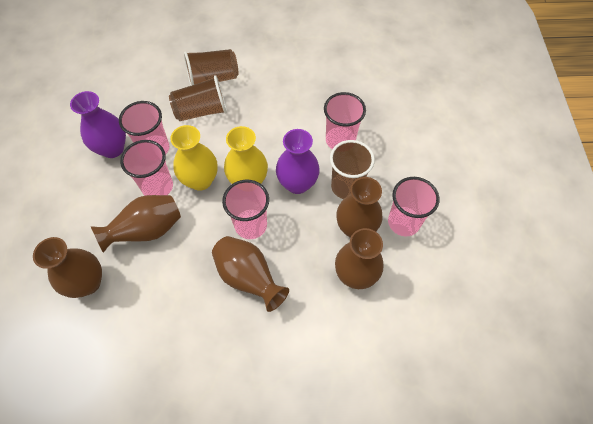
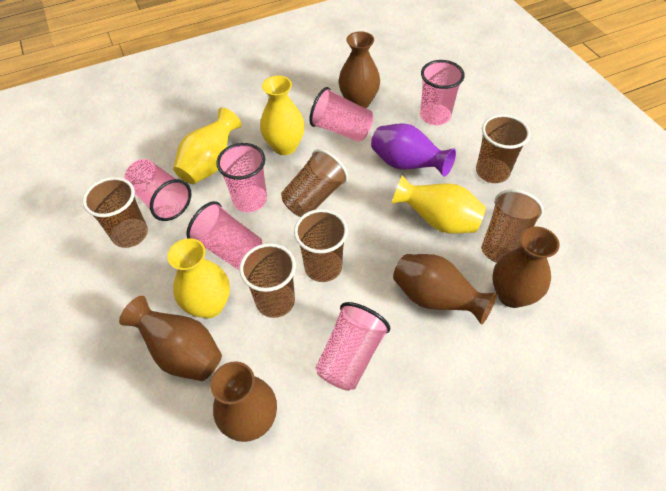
brown cup: [169,75,227,121] [184,49,238,86] [330,140,375,199] = 3 -> [82,177,148,248] [239,243,296,318] [281,149,348,217] [294,209,348,282] [476,114,530,183] [481,189,544,263] = 6
pink cup: [119,101,169,154] [120,140,173,195] [222,180,269,239] [324,92,366,149] [388,177,439,236] = 5 -> [124,159,192,221] [187,201,262,270] [216,143,267,212] [309,87,374,142] [315,302,390,391] [420,60,465,125] = 6
purple vase: [70,91,126,158] [276,129,320,194] = 2 -> [371,123,456,177] = 1
yellow vase: [170,125,218,191] [224,126,268,184] = 2 -> [167,238,230,318] [173,107,242,184] [260,76,305,155] [391,175,486,234] = 4

